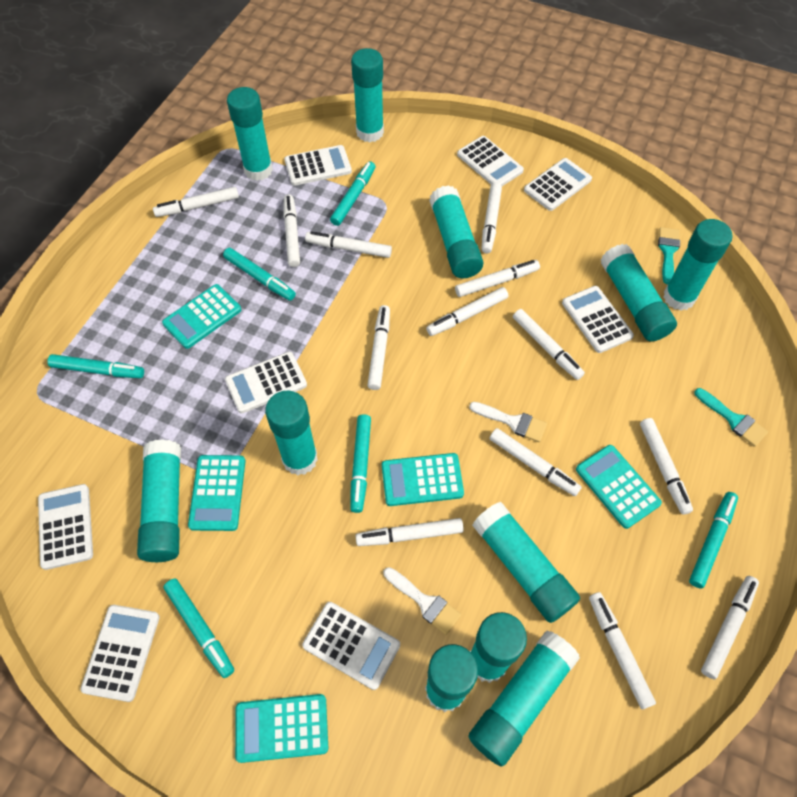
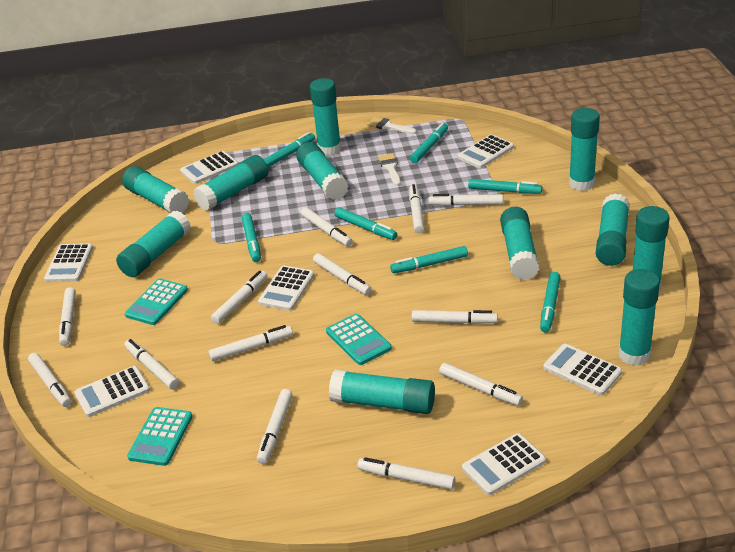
turquoise brush: [658,227,680,284] [694,388,768,447] = 2 -> none = 0
turquoise calculator: [162,284,241,349] [188,455,246,531] [235,694,328,763] [382,453,464,506] [576,445,662,529] = 5 -> [125,278,188,325] [127,407,193,466] [326,314,392,365] = 3
turquoise marker: [47,354,144,378] [163,579,234,678] [223,248,296,301] [330,161,376,226] [350,414,371,513] [689,492,738,589] = 6 -> [242,213,261,262] [263,132,315,167] [334,207,397,240] [390,246,468,273] [410,123,448,163] [468,179,542,194] [540,272,561,333] = 7
white calculator: [38,484,93,570] [80,605,160,702] [225,352,307,413] [284,145,352,186] [302,602,400,690] [457,136,524,186] [524,158,592,211] [562,286,634,353] = 8 -> [44,243,93,282] [74,366,150,417] [180,151,239,184] [258,265,314,311] [458,134,514,168] [462,433,546,495] [543,344,622,395] = 7

